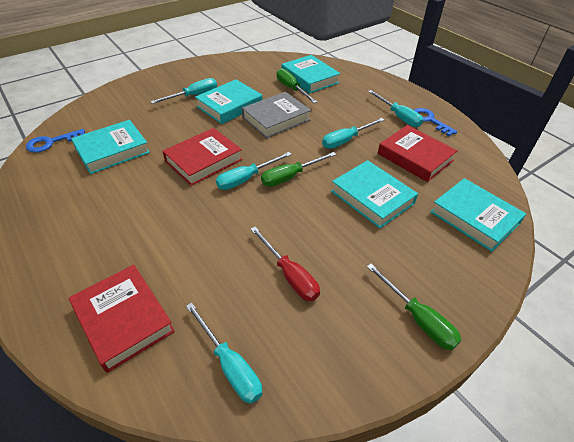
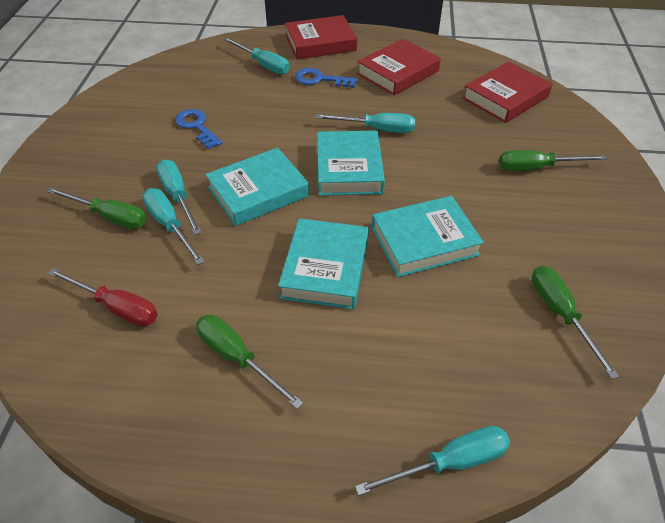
green screwdriver: [261,152,336,187] [277,68,317,103] [367,264,461,350] = 3 -> [47,187,147,229] [196,315,303,409] [499,150,607,171] [532,266,619,379] = 4
grey book: [242,92,311,138] = 1 -> none = 0
turquoise book: [71,120,150,174] [195,79,262,124] [282,55,341,94] [331,160,418,228] [430,178,526,252] = 5 -> [205,148,309,226] [278,218,369,309] [317,130,385,196] [372,196,484,277] = 4

